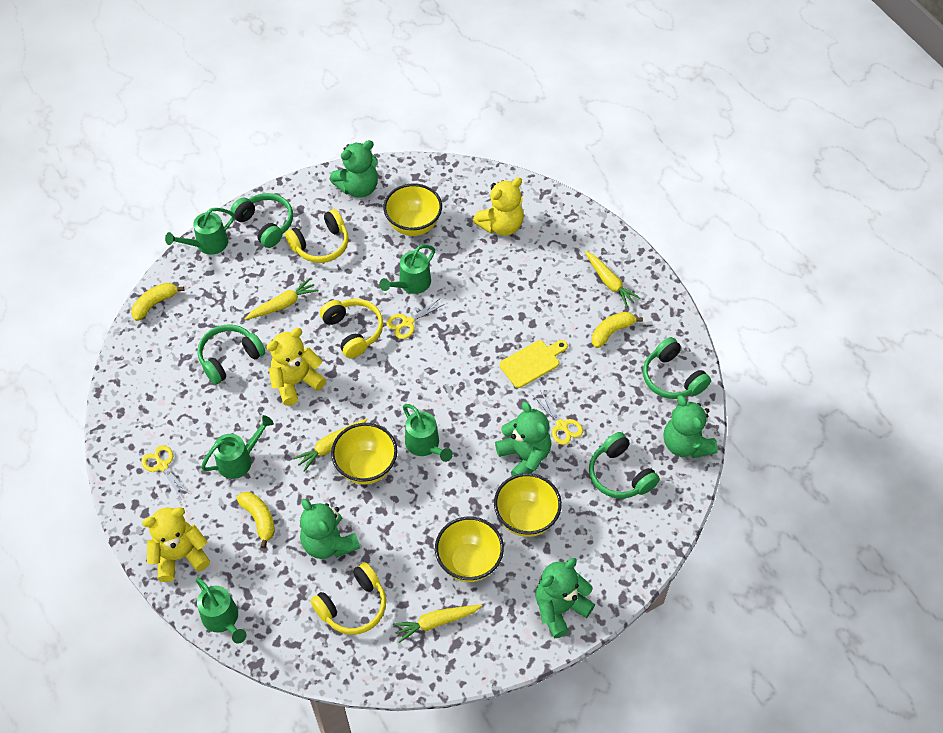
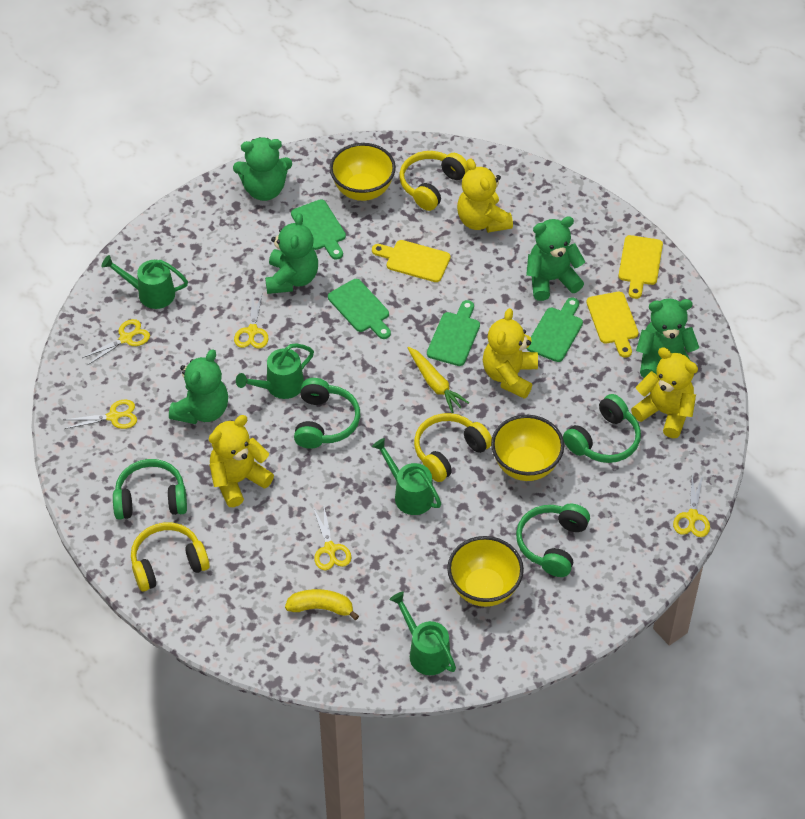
green cutting board: none = 0 -> [291,199,346,260] [328,279,391,339] [427,300,480,366] [527,297,583,362] = 4
green watering can: [165,208,235,255] [196,578,247,643] [201,415,274,479] [379,245,435,294] [403,404,453,462] = 5 -> [101,255,188,309] [236,344,314,399] [372,438,441,515] [390,592,456,675] = 4
yellow banana: [131,283,184,321] [236,492,275,548] [592,312,643,348] = 3 -> [285,589,359,620] = 1
yellow bowl: [331,423,397,485] [384,184,442,236] [435,516,504,582] [494,473,562,537] = 4 -> [330,143,396,201] [447,536,524,607] [491,415,564,481] = 3
yellow carrot: [245,278,318,320] [293,419,367,472] [393,605,482,643] [585,251,641,307] = 4 -> [408,347,469,413] = 1
yellow cutting board: [499,340,568,388] = 1 -> [372,240,450,282] [587,292,638,358] [618,235,663,299] = 3
yellow scissors: [141,445,191,500] [387,299,445,339] [534,390,583,445] = 3 -> [64,399,137,429] [82,319,150,365] [234,293,268,349] [313,507,352,570] [673,475,710,537] = 5
yellow teddy bear: [142,507,210,582] [266,328,326,406] [473,177,524,236] = 3 -> [209,415,274,507] [457,158,513,233] [483,308,538,399] [631,348,698,438] = 4

